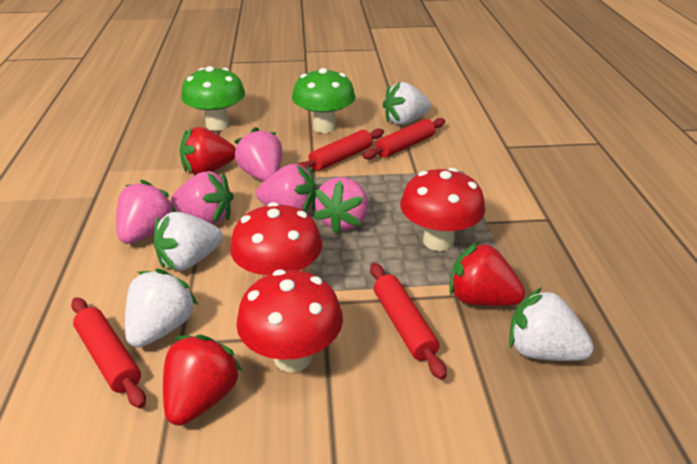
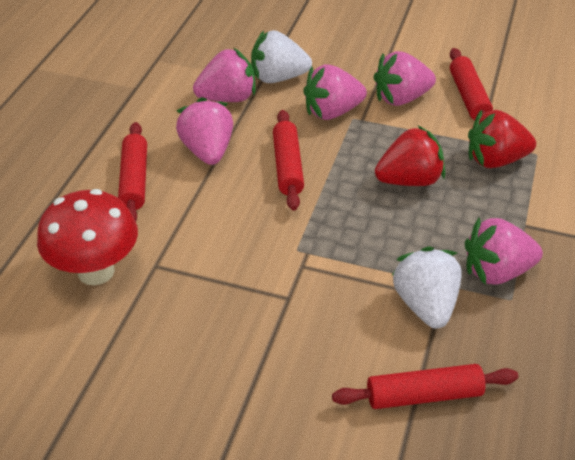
green mushroom: [181,66,245,131] [292,68,356,133] = 2 -> none = 0
red mushroom: [230,202,322,277] [236,270,343,372] [400,168,485,251] = 3 -> [37,189,138,285] = 1
red strawberry: [163,335,243,426] [180,127,236,175] [449,241,525,306] = 3 -> [375,126,445,186] [468,109,536,168] = 2
white strawberry: [125,269,198,347] [153,212,223,271] [383,82,431,125] [509,287,594,361] = 4 -> [251,30,312,83] [392,246,462,328] = 2

